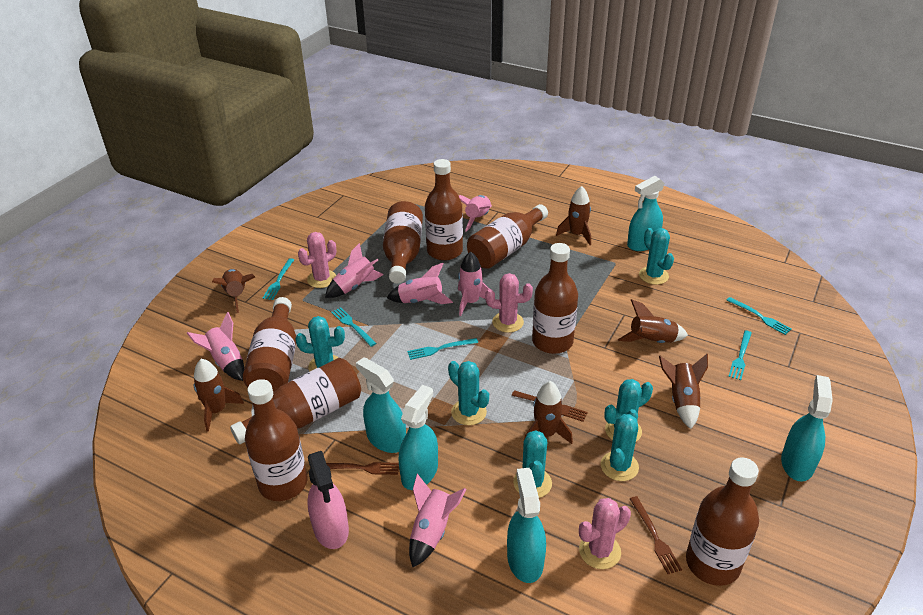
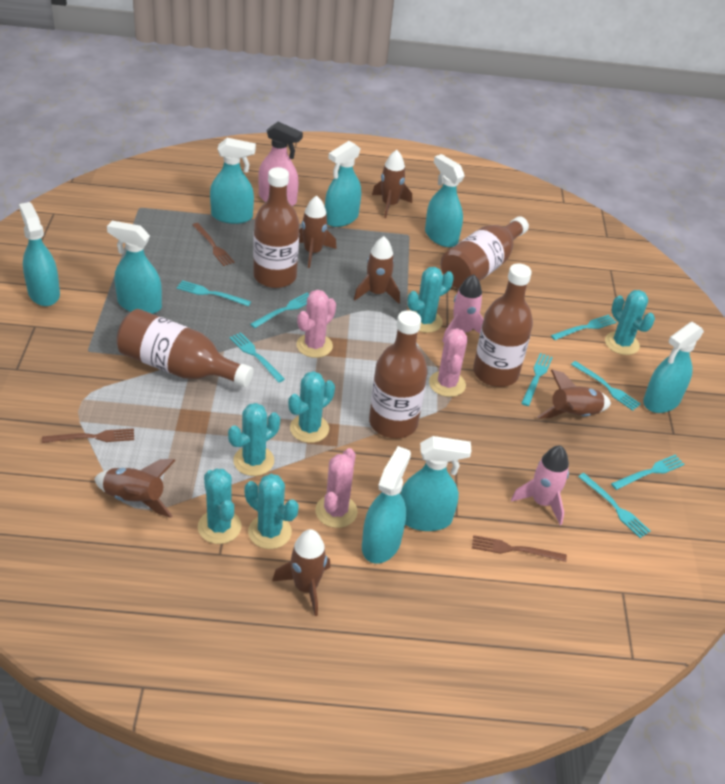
brown bottle: [230,358,361,444] [243,297,296,393] [245,379,308,501] [383,201,423,284] [425,159,463,261] [467,204,548,269] [532,243,578,354] [686,457,759,586] = 8 -> [116,309,254,387] [253,167,300,288] [369,310,428,438] [441,216,529,289] [473,263,533,387] = 5
pink rocket: [187,312,244,381] [325,243,384,298] [387,263,453,304] [409,474,466,567] [458,195,492,232] [458,251,489,316] = 6 -> [442,274,484,342] [511,445,569,525] = 2
turquoise fork: [262,258,294,300] [331,307,376,347] [407,338,478,360] [726,297,792,335] [728,330,752,380] = 5 -> [177,280,251,306] [230,332,285,382] [250,292,309,328] [521,353,553,406] [551,315,616,340] [571,361,641,411] [578,473,651,538] [611,455,685,490] = 8
turquoise spray bottle: [356,357,406,453] [399,385,438,490] [507,468,546,583] [627,176,665,251] [781,375,833,481] = 5 -> [19,202,60,306] [107,221,162,314] [210,138,256,224] [325,141,361,227] [362,446,411,564] [400,436,471,531] [425,154,465,247] [643,322,704,413] = 8

